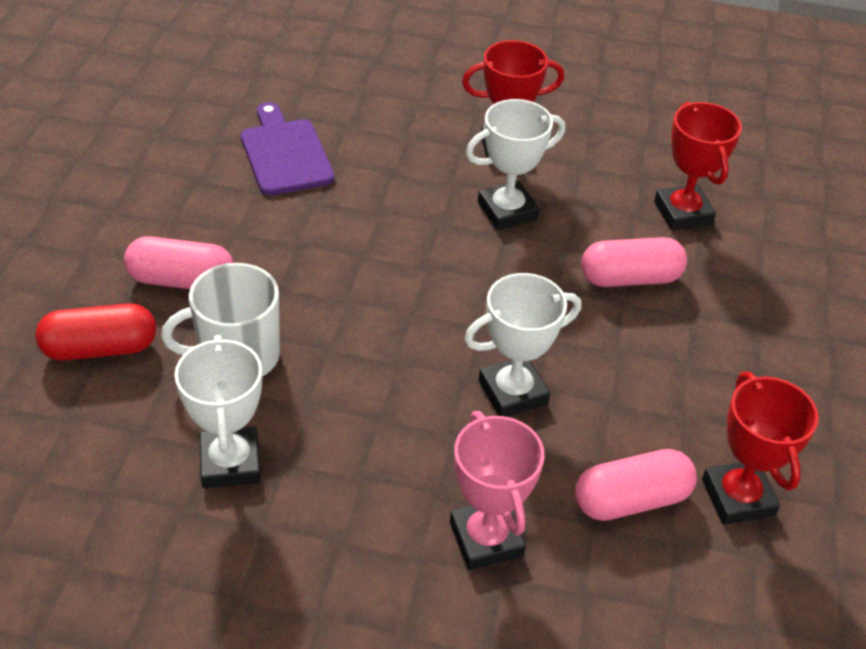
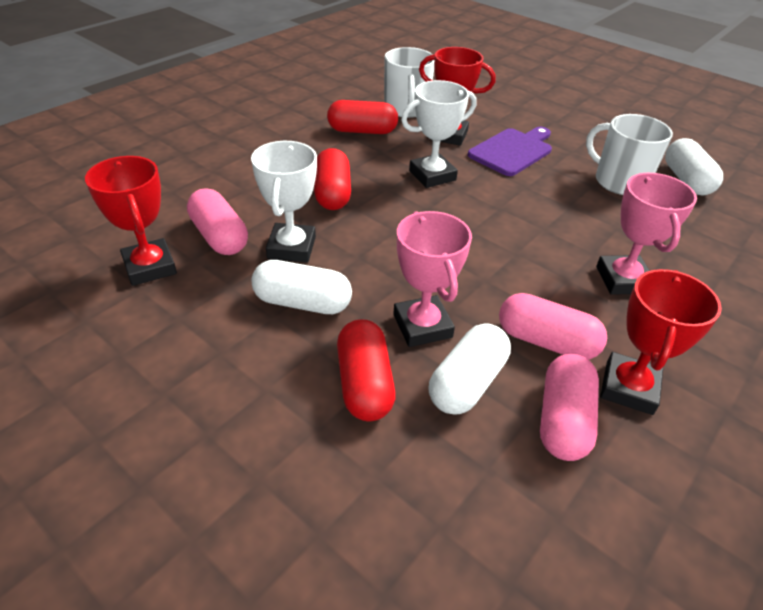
pink trophy: [450,411,545,570] = 1 -> [393,211,472,347] [596,173,697,295] = 2
red capsule: [35,303,156,361] = 1 -> [314,148,351,210] [327,100,398,134] [337,319,395,421] = 3
white capsule: none = 0 -> [251,260,352,314] [429,323,511,415] [665,138,723,196] = 3
white mug: [161,263,280,377] = 1 -> [384,47,434,118] [586,114,673,195] = 2
white trophy: [174,335,262,488] [464,273,581,417] [466,99,565,230] = 3 -> [251,141,317,262] [401,80,476,188] = 2

